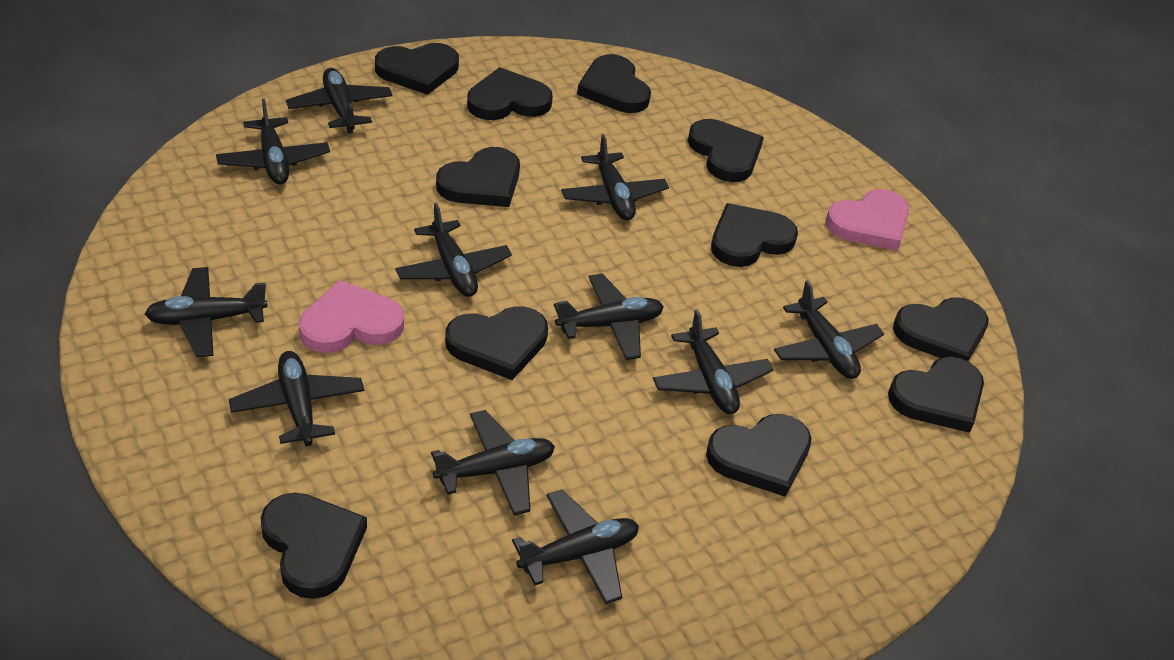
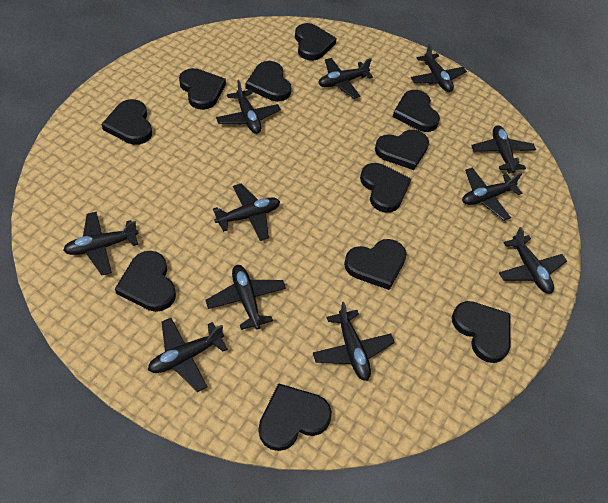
pink heart: [299,280,404,353] [826,189,909,251] = 2 -> none = 0

